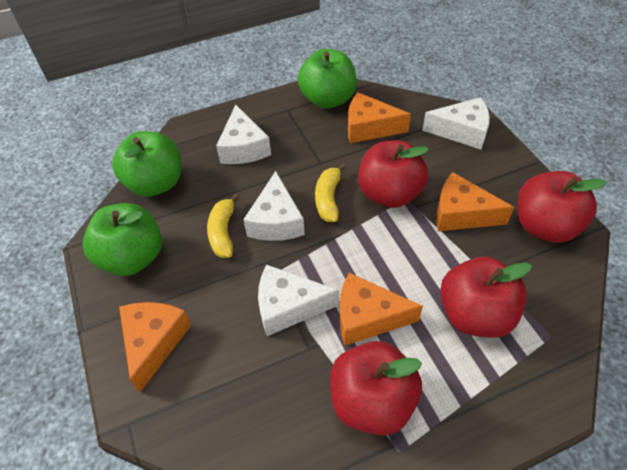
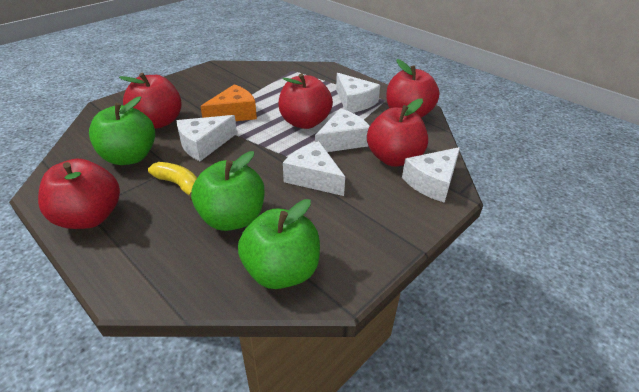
orange cheese: [119,302,191,392] [339,273,423,345] [348,93,411,143] [436,172,514,231] = 4 -> [200,84,257,121] = 1
red apple: [330,341,422,435] [358,140,429,208] [440,256,532,338] [517,171,606,243] = 4 -> [38,159,120,229] [119,73,182,129] [278,73,333,129] [367,99,428,167] [386,59,439,118] = 5
white cheese: [216,105,271,164] [243,171,305,241] [258,265,339,336] [422,97,490,150] = 4 -> [177,115,237,161] [283,141,345,196] [315,109,370,152] [336,73,380,113] [402,147,460,203] = 5
yellow banana: [207,194,239,258] [315,164,346,222] = 2 -> [148,162,197,201] = 1

